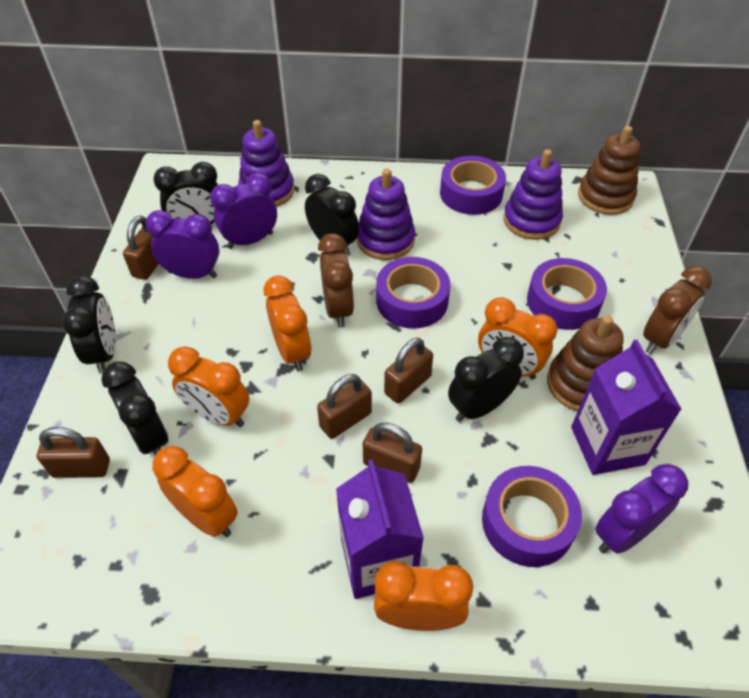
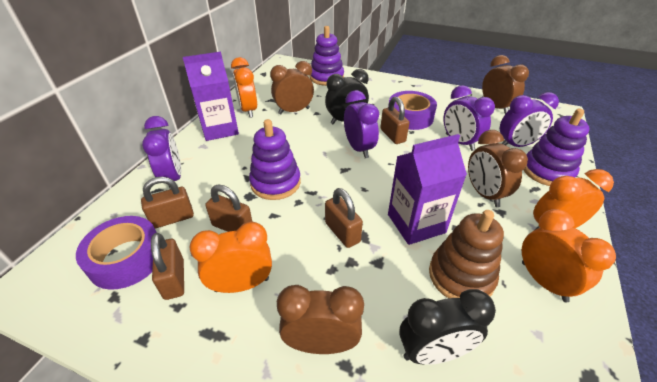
black clock: [62,276,116,373] [101,361,168,456] [153,162,218,224] [305,174,359,256] [448,337,524,422] = 5 -> [325,69,369,124] [399,289,496,365] = 2
brown clock: [318,233,354,328] [643,266,712,354] = 2 -> [270,61,314,115] [277,285,364,354] [468,130,528,207] [482,55,529,114] = 4
brown stacking toy: [547,315,624,411] [578,126,640,215] = 2 -> [429,210,504,298] = 1
orange clock: [152,446,238,537] [168,346,249,427] [263,275,312,371] [374,561,473,631] [478,297,557,380] = 5 -> [189,222,272,293] [231,57,257,118] [522,209,616,302] [533,169,614,230] = 4
purple clock: [146,210,219,279] [210,173,277,249] [595,464,688,554] = 3 -> [142,116,181,189] [344,90,379,158] [443,85,495,151] [500,92,559,147] = 4
purple tape: [376,257,450,329] [440,156,506,215] [482,466,582,567] [527,258,607,330] = 4 -> [76,216,157,290] [388,91,437,130] = 2

